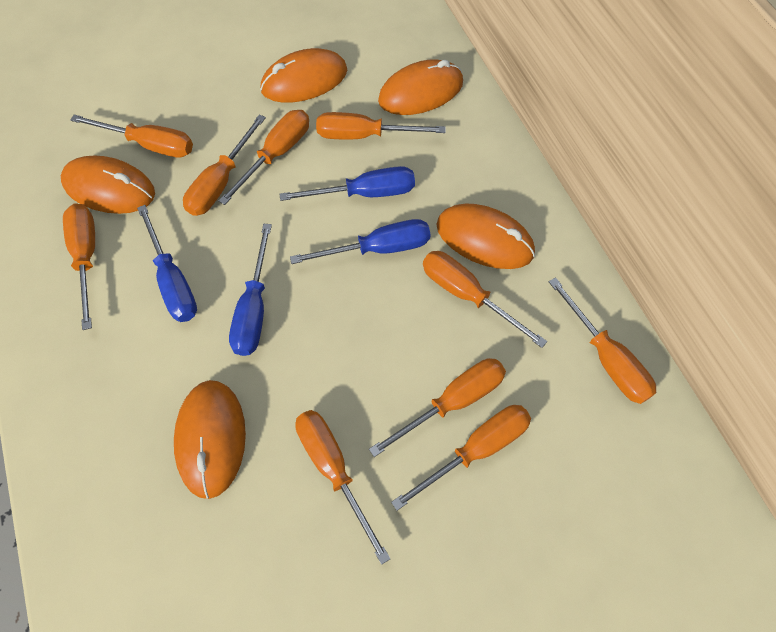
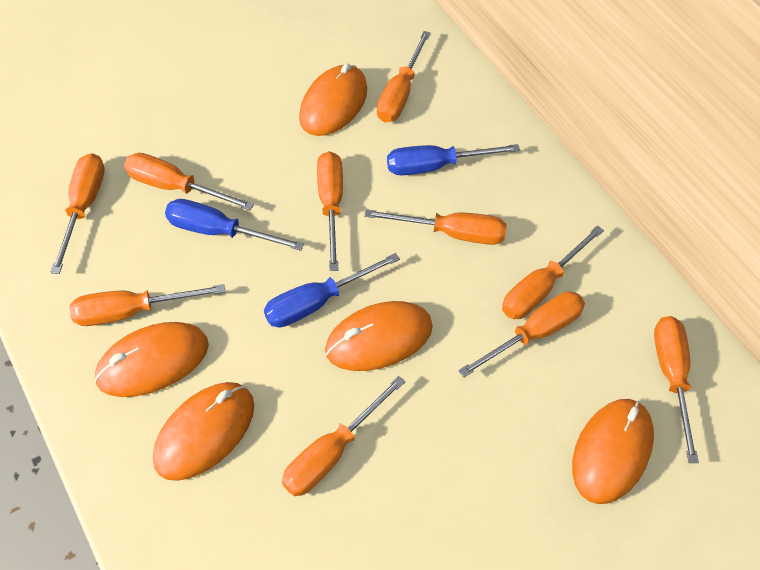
blue screwdriver: [137,205,197,322] [229,224,272,356] [280,166,415,201] [290,219,431,264] = 4 -> [165,199,304,251] [264,253,400,328] [387,144,520,175] = 3

